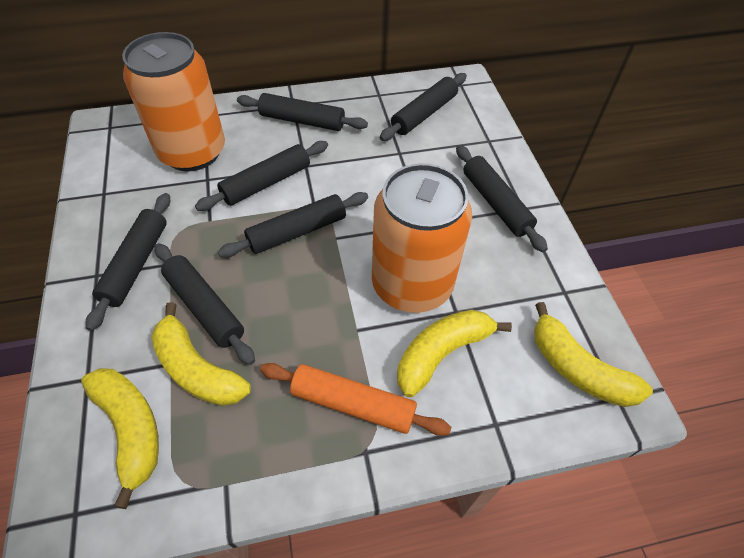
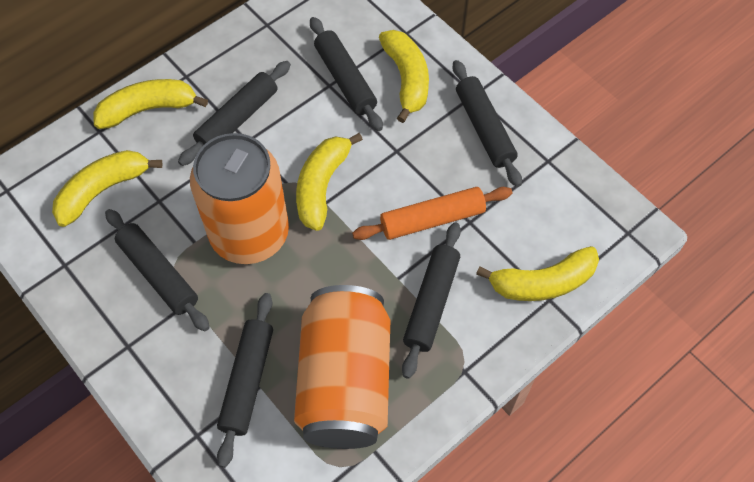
black rolling pin: [86,193,170,331] [155,243,255,365] [195,141,328,211] [218,192,368,258] [237,93,368,131] [380,73,467,141] [456,145,548,252] = 7 -> [105,209,210,331] [178,61,291,166] [217,293,273,468] [310,17,383,131] [402,222,461,379] [452,60,522,187] = 6
yellow banana: [81,368,159,509] [151,302,251,406] [397,310,512,397] [534,302,653,407] = 4 -> [52,150,163,227] [93,79,208,129] [296,133,363,231] [379,30,429,123] [476,246,599,301] = 5

